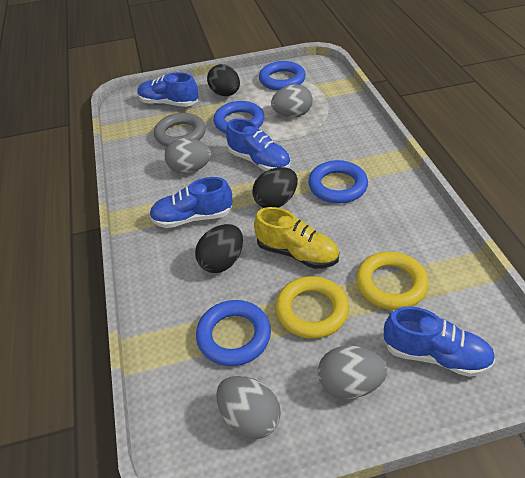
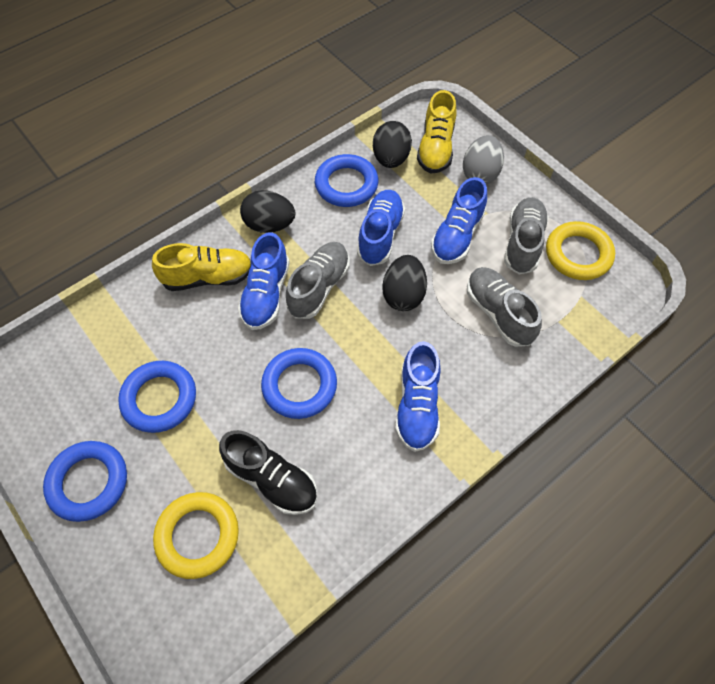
black shoe: none = 0 -> [219,430,317,515] = 1
grey egg: [164,138,211,173] [216,376,281,439] [271,84,313,117] [318,346,387,399] = 4 -> [463,135,504,184] = 1
grey ring: [154,113,206,147] = 1 -> none = 0
grey shoe: none = 0 -> [286,242,350,319] [467,267,542,347] [504,197,549,274] = 3
yellow shoe: [254,207,339,269] = 1 -> [152,243,251,291] [417,90,456,173] = 2

